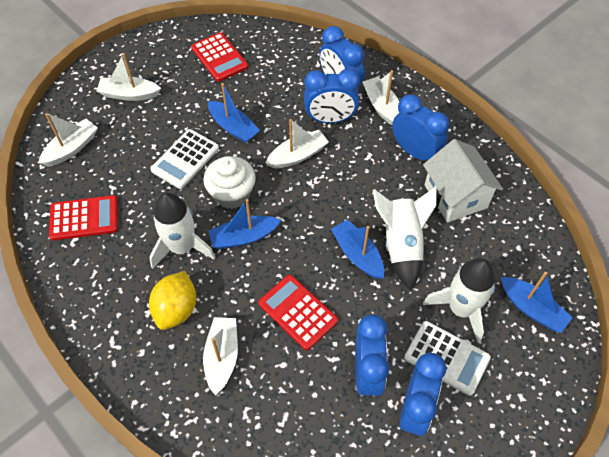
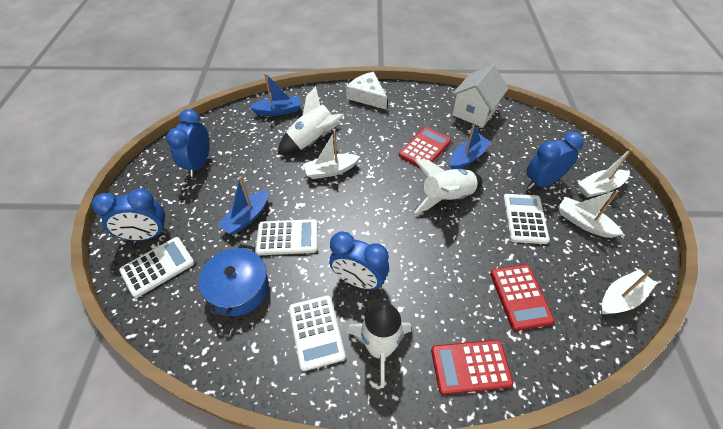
blue boat: [208,83,260,143] [208,199,281,249] [331,220,384,279] [501,272,573,333] = 4 -> [217,176,269,235] [250,73,301,116] [450,122,492,169] = 3
blue clock: [304,69,360,123] [319,26,365,84] [355,314,389,399] [392,95,449,160] [399,352,446,436] = 5 -> [92,188,168,241] [166,109,210,177] [329,231,389,290] [526,132,584,189] = 4
blue pot: none = 0 -> [199,244,269,317] = 1
white boat: [38,113,98,167] [97,53,161,101] [203,317,238,395] [266,119,329,168] [362,70,400,125] = 5 -> [303,131,360,179] [558,190,623,238] [578,148,632,198] [601,269,657,314] = 4
white calculator: [150,129,219,189] [404,321,491,396] = 2 -> [119,237,195,298] [256,219,318,255] [289,295,346,371] [503,194,550,244] = 4
white cheese: none = 0 -> [346,72,387,110] = 1
white cupcake: [203,156,256,209] = 1 -> none = 0
yellow lemon: [149,271,196,330] = 1 -> none = 0

